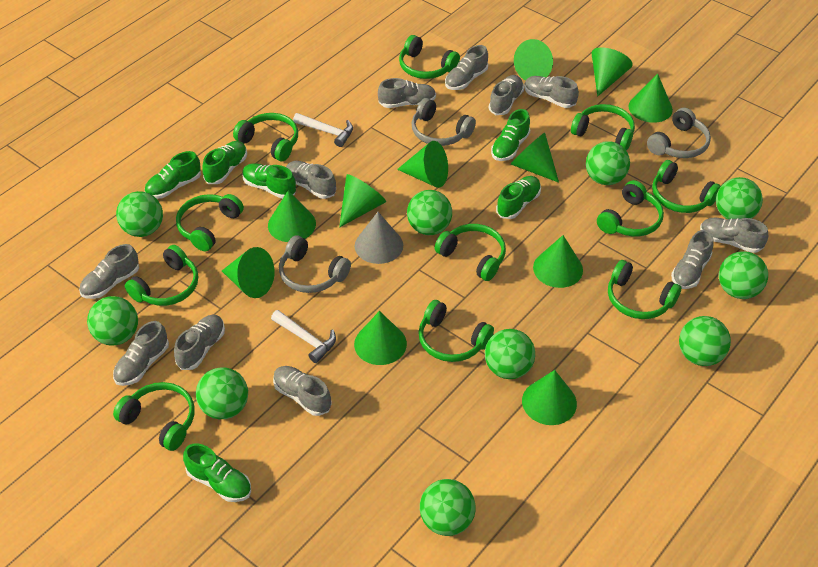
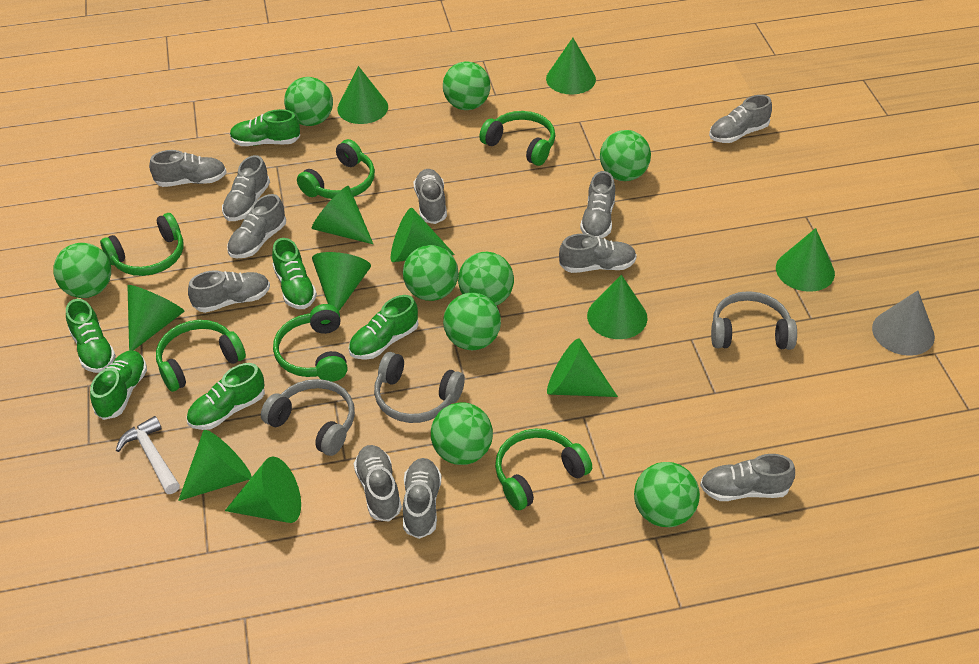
green ball: [87,296,138,345] [116,191,163,237] [196,367,248,419] [407,190,452,235] [420,479,476,536] [485,329,535,379] [586,141,630,185] [679,316,731,366] [716,177,763,220] [719,251,768,299] = 10 -> [53,243,111,298] [284,77,333,126] [403,245,458,301] [431,402,493,465] [443,61,490,110] [443,293,501,350] [458,252,514,306] [600,130,651,181] [634,462,700,527] = 9
green headphones: [113,382,195,451] [125,245,198,306] [176,194,244,252] [233,113,298,161] [399,35,460,79] [418,300,494,362] [435,224,506,281] [571,104,635,151] [597,180,664,237] [608,260,681,319] [652,160,721,213] = 11 -> [100,213,183,276] [156,320,246,392] [273,304,347,382] [297,139,375,199] [479,111,555,166] [495,428,592,510] = 6
white hammer: [271,310,336,363] [293,113,353,147] = 2 -> [116,416,180,494] = 1

